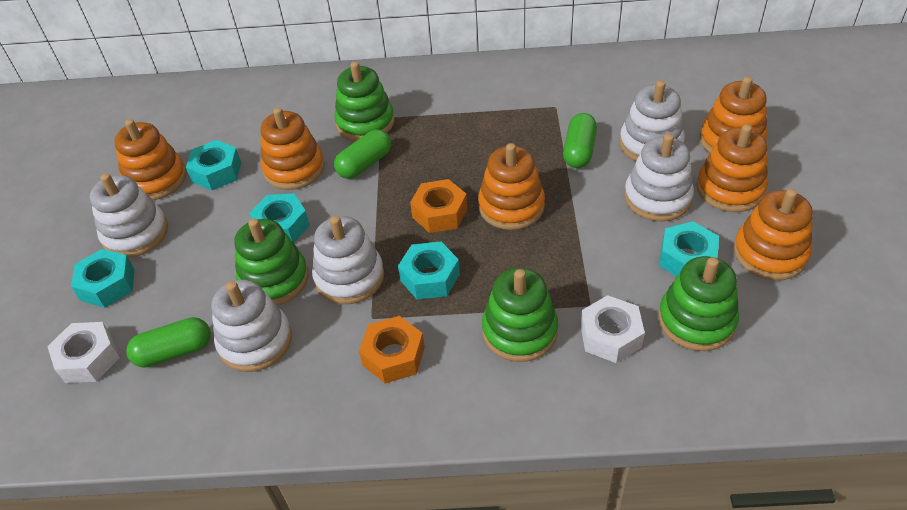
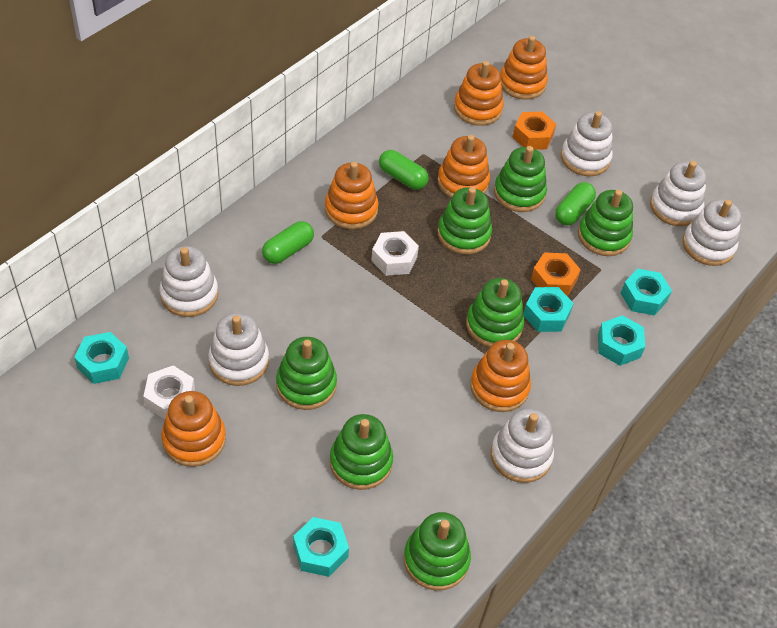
green stacking toy: [234,218,309,305] [334,61,395,141] [482,268,558,362] [658,256,739,351] = 4 -> [276,337,337,410] [330,414,393,490] [404,512,471,590] [437,187,492,255] [466,278,524,347] [494,146,547,212] [578,190,633,256] = 7
white stacking toy: [90,173,168,258] [211,279,292,372] [312,216,384,304] [620,80,685,161] [624,134,694,221] = 5 -> [160,246,218,317] [208,313,269,386] [491,408,554,483] [561,111,613,176] [650,161,706,226] [682,200,741,266] = 6

